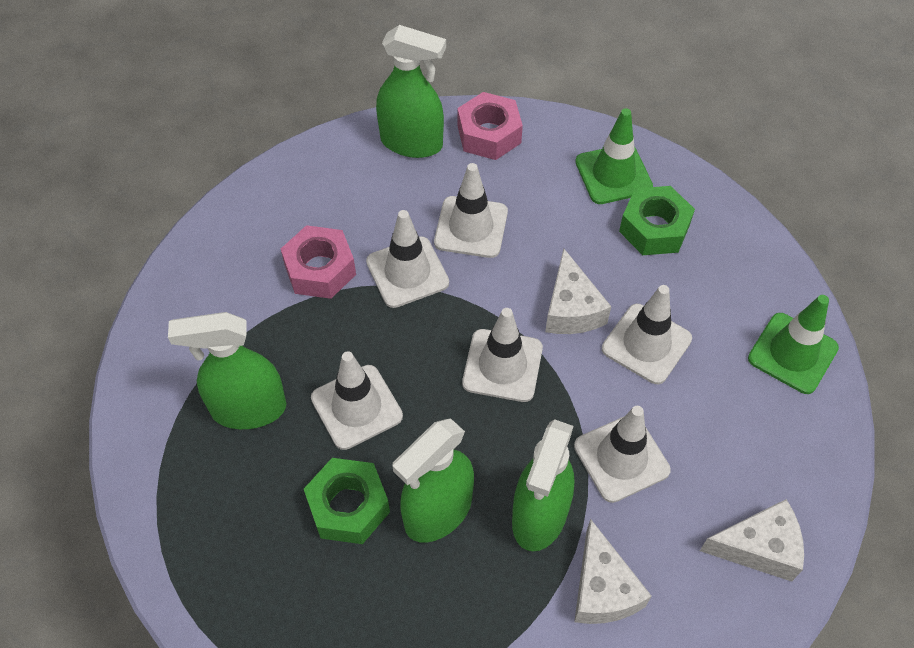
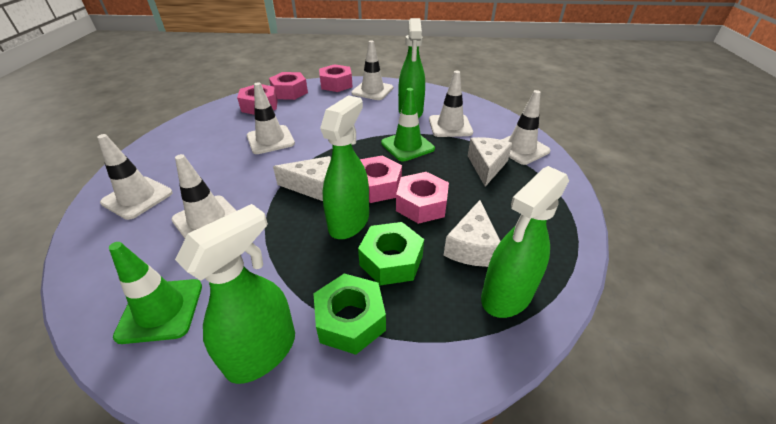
pink nut: [281,225,356,299] [457,92,523,160] = 2 -> [237,84,278,115] [269,72,308,100] [319,64,353,92] [360,155,402,203] [396,172,449,224] = 5

